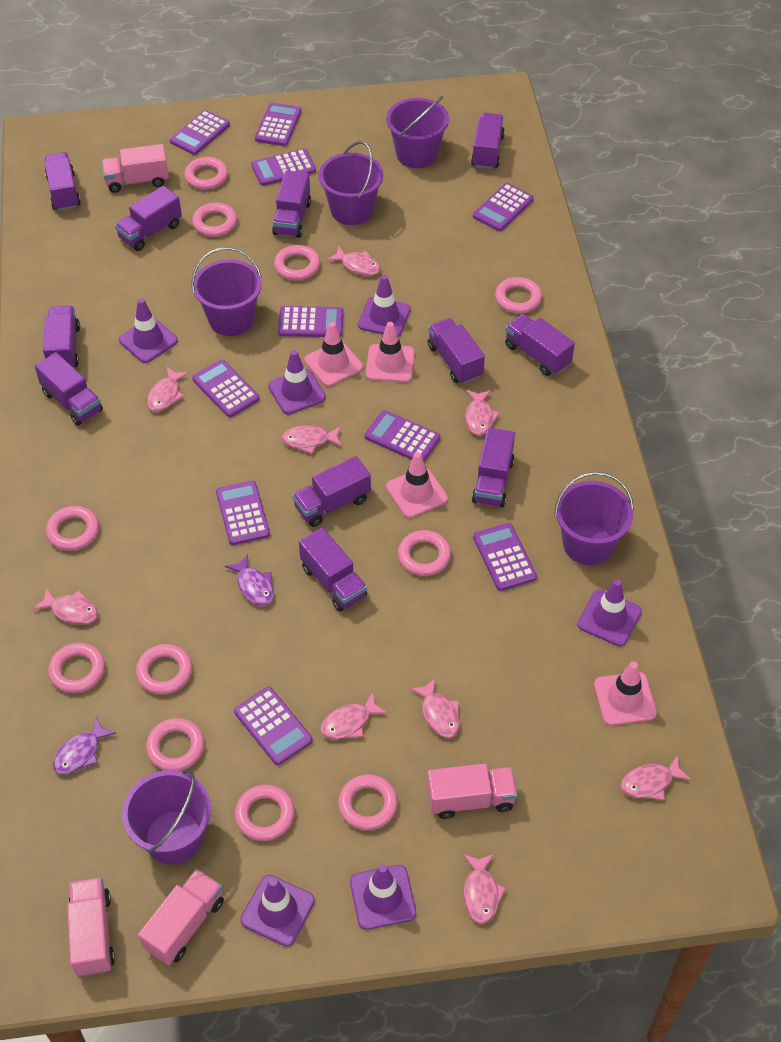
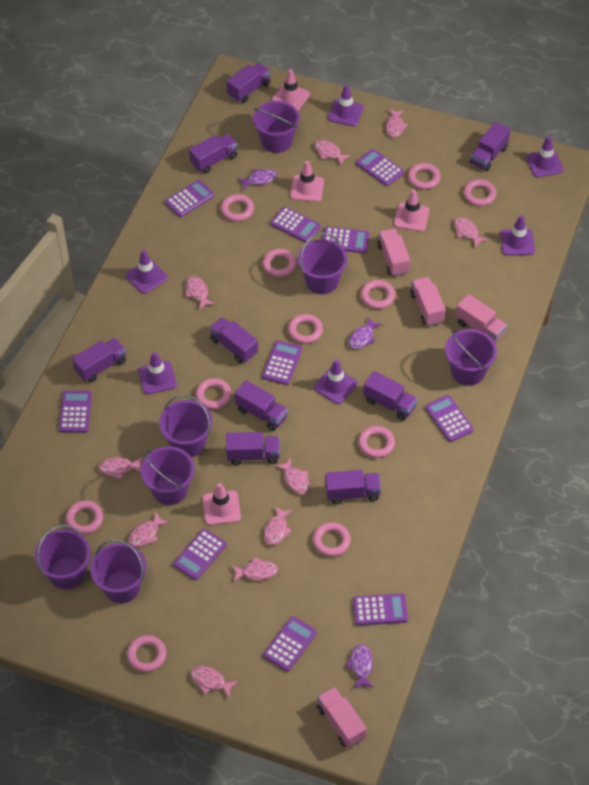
pink fish: [33,588,98,625] [147,366,189,412] [282,425,342,454] [320,692,388,739] [327,246,381,276] [410,678,460,738] [463,854,506,924] [465,390,499,436] [621,755,691,800] = 9 -> [98,457,142,480] [129,512,169,547] [186,276,215,310] [191,666,238,697] [232,557,278,582] [264,506,293,545] [275,458,310,494] [314,140,351,165] [386,109,408,138] [454,217,488,247] = 10
purple bucket: [122,770,211,864] [191,247,262,336] [319,141,384,225] [386,96,449,168] [554,472,634,565] = 5 -> [35,525,91,590] [90,539,147,603] [140,446,195,505] [159,395,212,457] [253,101,300,153] [298,233,347,294] [445,329,497,386] = 7
purple fish: [53,717,117,774] [225,554,274,606] = 2 -> [237,169,277,190] [346,644,373,688] [349,317,382,349] = 3
purple truck: [35,352,103,426] [43,306,80,367] [44,152,81,211] [115,186,182,251] [272,171,311,238] [292,456,371,527] [299,528,367,612] [428,318,485,384] [471,113,505,169] [472,428,515,508] [505,314,575,376] = 11 -> [72,338,126,383] [189,134,238,173] [209,317,258,363] [226,432,280,465] [227,63,271,103] [235,380,288,431] [325,470,381,504] [363,371,418,421] [470,122,511,172] = 9

